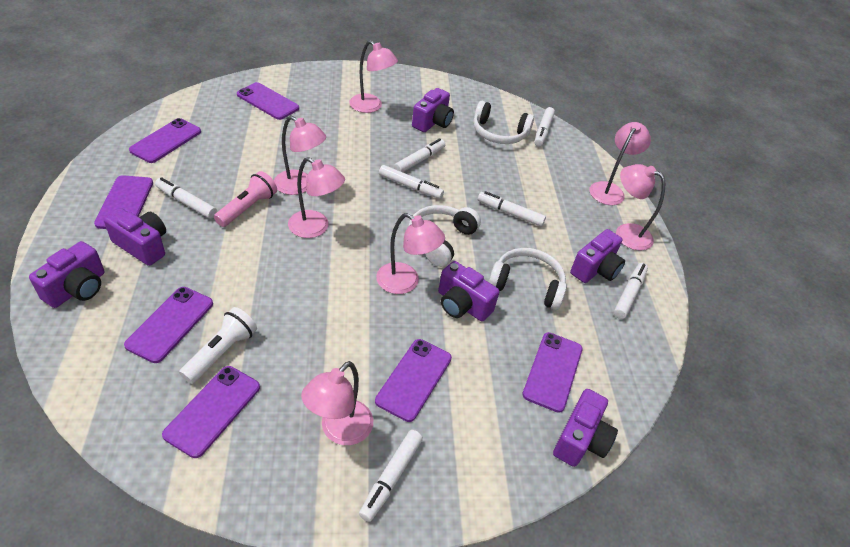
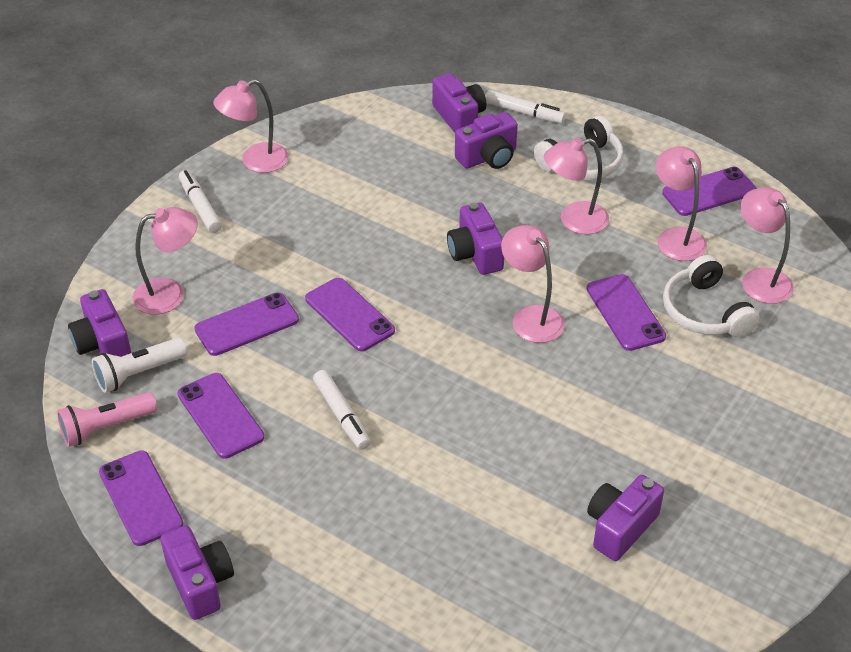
pink lamp: [274,116,326,195] [288,157,345,238] [301,361,373,445] [349,40,398,113] [376,213,445,294] [589,122,651,205] [616,164,665,251] = 7 -> [132,207,198,315] [213,79,289,173] [501,225,565,343] [544,138,609,234] [656,146,707,261] [741,187,794,304] = 6
purple phone: [94,175,153,229] [124,287,213,363] [129,118,201,163] [162,366,260,458] [237,82,299,120] [375,339,452,422] [522,332,583,413] = 7 -> [99,450,183,546] [178,373,264,459] [194,292,299,356] [305,278,395,351] [587,274,666,351] [662,167,757,216] = 6
white headphones: [408,205,481,267] [473,101,534,144] [488,248,567,310] = 3 -> [534,116,623,181] [663,255,760,337] = 2
white marker: [155,177,217,219] [359,430,423,522] [379,165,444,199] [394,138,445,172] [478,191,546,227] [534,107,555,146] [614,263,648,319] = 7 -> [179,170,222,233] [313,370,371,450] [485,90,566,124] = 3

